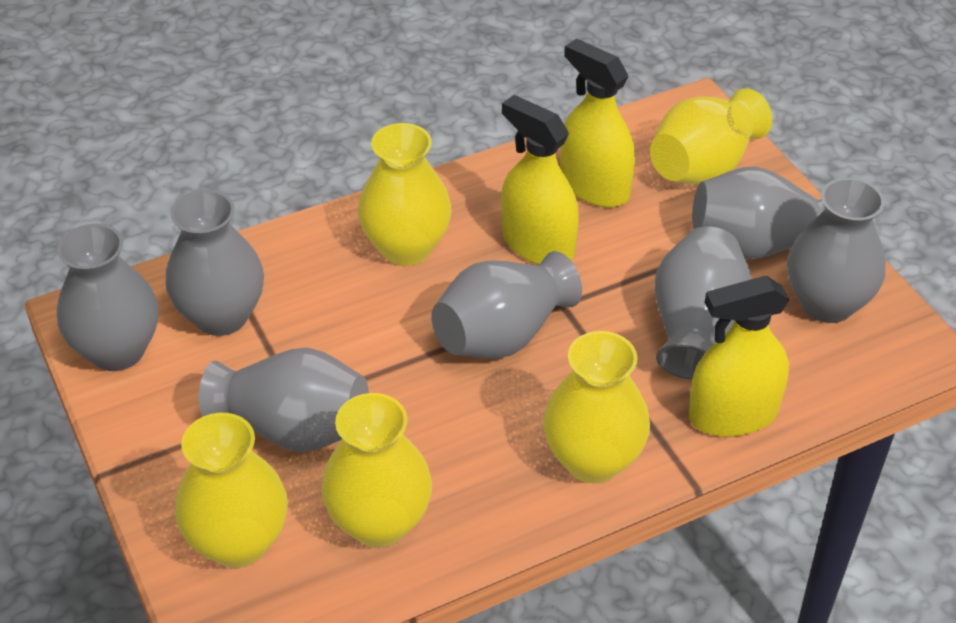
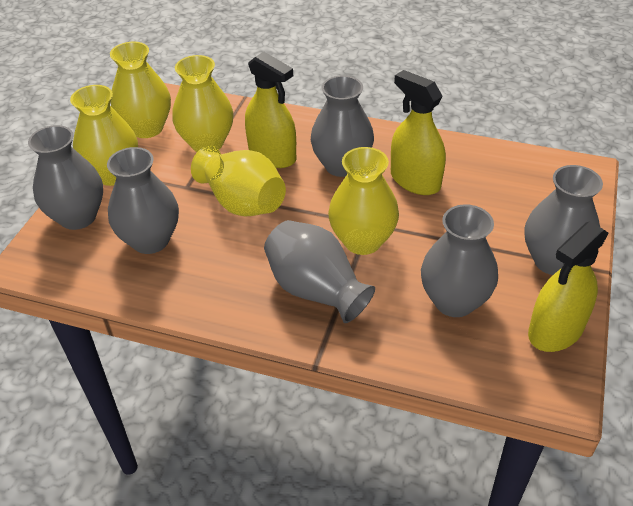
grey vase: [57,223,158,371] [166,190,264,336] [199,347,369,452] [431,251,582,359] [655,226,752,380] [692,166,825,259] [787,178,886,323] = 7 -> [28,125,103,230] [107,147,179,254] [264,220,375,323] [311,76,374,177] [421,204,498,317] [525,165,603,275] = 6

